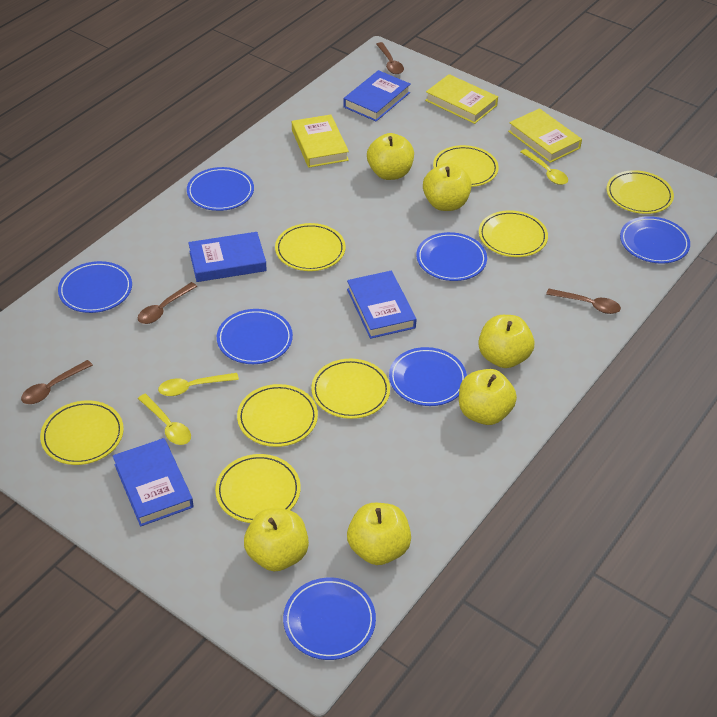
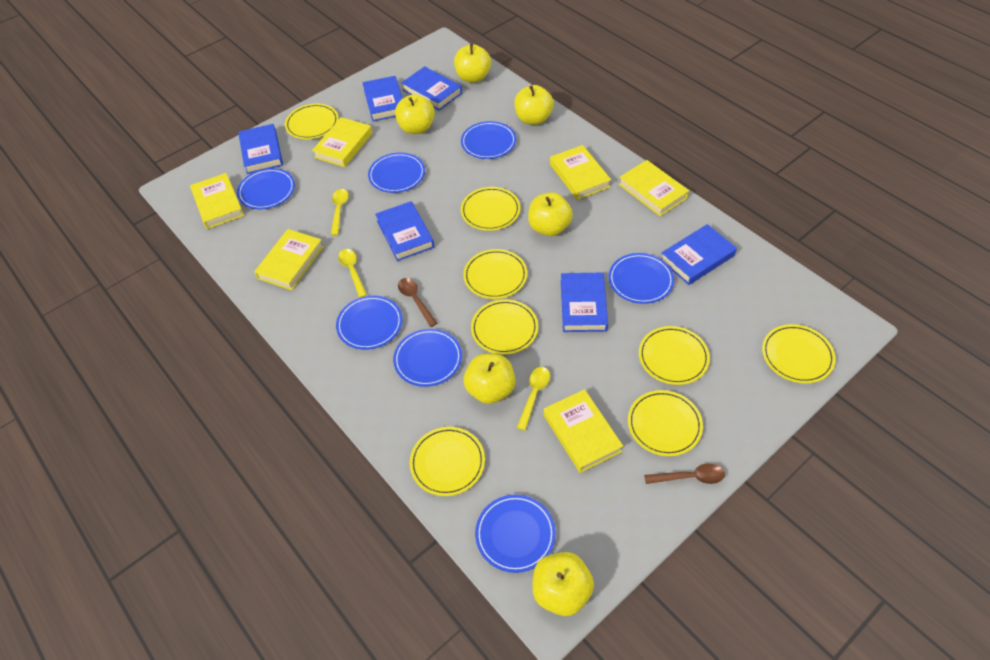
blue book: [113,438,194,526] [188,232,267,282] [344,70,411,121] [347,271,417,339] = 4 -> [238,124,283,174] [362,76,403,121] [375,201,434,261] [401,66,462,111] [561,273,608,332] [661,224,737,285] = 6
brown spoon: [21,360,93,404] [138,282,197,324] [376,42,404,74] [546,289,621,314] = 4 -> [398,278,437,327] [644,464,725,484] = 2
yellow book: [292,114,349,168] [425,74,498,124] [508,108,582,163] = 3 -> [190,173,244,229] [254,229,324,291] [312,117,372,167] [544,389,623,473] [550,145,611,200] [619,160,689,216] = 6

